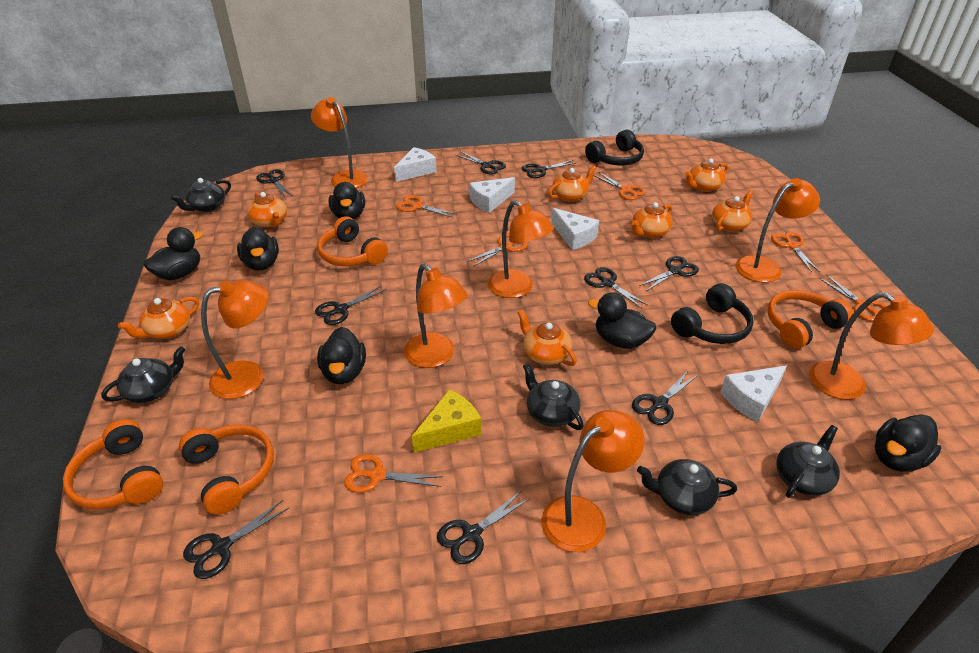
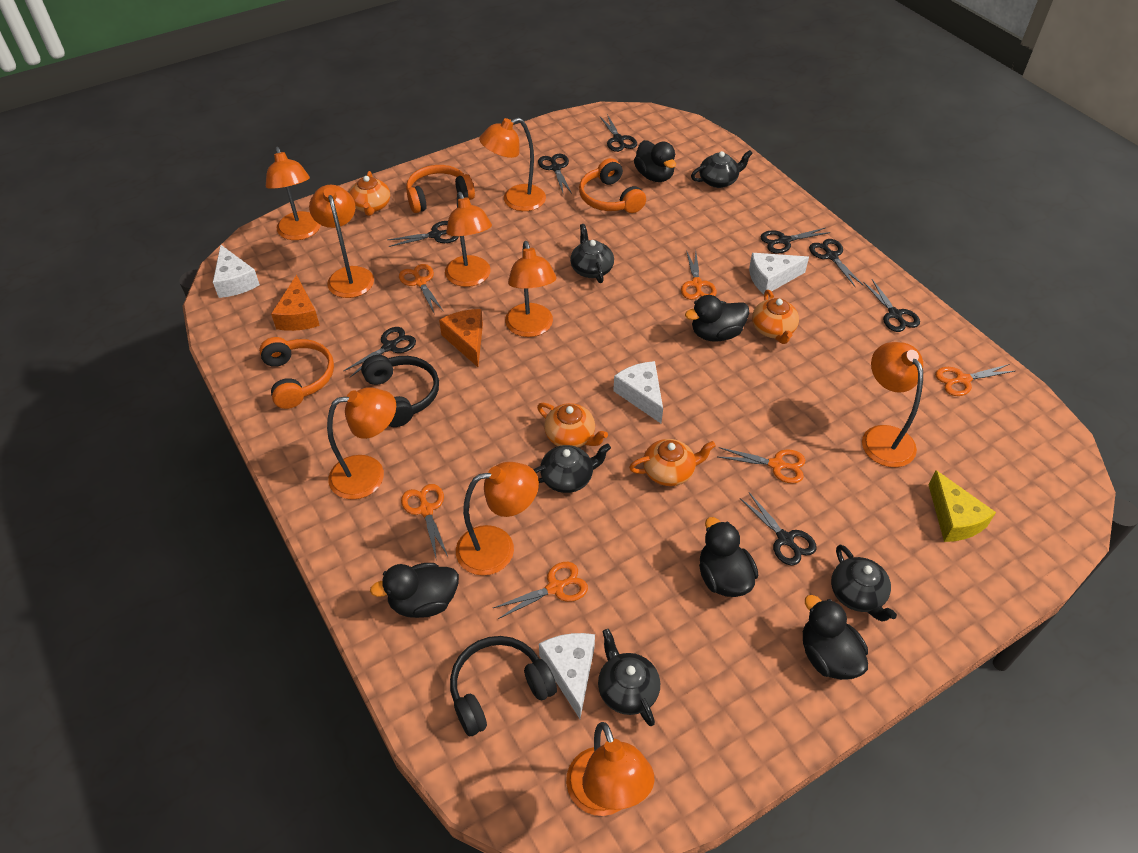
black duck: [143,227,203,280] [237,227,279,270] [317,327,366,384] [329,181,365,220] [588,292,656,349] [875,414,942,472] = 6 -> [370,563,459,618] [634,140,676,182] [685,295,750,341] [699,517,758,597] [803,595,868,680] = 5
black scissors: [183,500,289,579] [256,169,293,197] [315,286,387,325] [437,491,529,564] [455,151,506,175] [522,160,575,178] [584,267,649,308] [632,370,698,425] [639,256,699,291] = 9 -> [343,327,416,377] [388,221,459,247] [538,154,572,194] [600,114,637,152] [740,493,816,566] [761,228,831,254] [809,239,863,287] [863,279,920,332] = 8
orange cheese: none = 0 -> [271,275,320,331] [439,309,483,367] = 2
orange headphones: [63,419,163,509] [179,424,274,515] [317,216,388,266] [767,290,853,349] = 4 -> [259,337,334,409] [406,165,475,213] [579,158,646,213] = 3
orange lamp: [201,280,269,399] [311,97,368,188] [404,263,468,368] [488,200,554,298] [542,410,644,552] [736,178,820,283] [809,292,934,400] = 7 -> [266,147,321,240] [309,185,374,298] [327,388,396,500] [445,192,492,287] [456,462,539,576] [479,118,546,211] [505,241,557,337] [566,722,655,816] [862,342,923,467] = 9
orange teapot: [118,297,199,339] [247,192,287,227] [517,310,577,366] [548,165,597,202] [631,202,673,238] [685,159,728,192] [712,190,753,232] = 7 -> [349,171,390,216] [537,403,608,447] [629,439,716,486] [752,290,799,344] = 4

